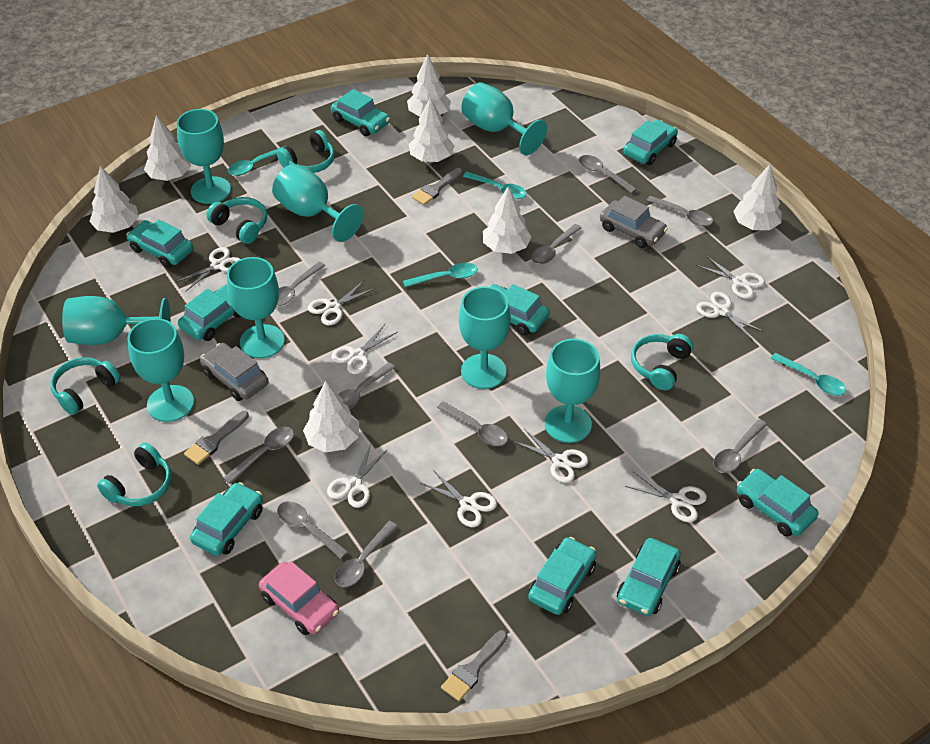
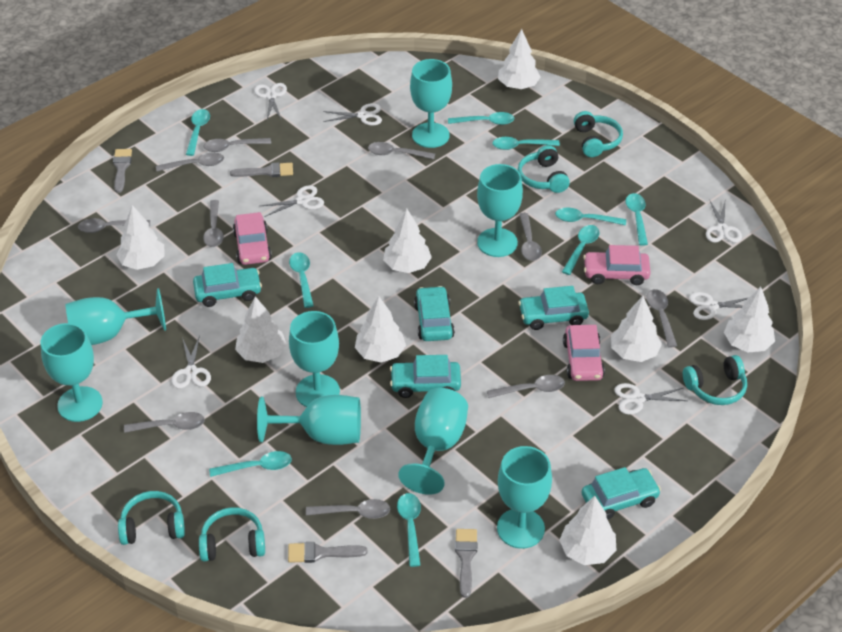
grey brush: [184,411,249,465] [412,168,462,205] [441,630,507,701] = 3 -> [113,149,132,193] [230,162,293,177] [288,542,367,563] [455,529,477,598] = 4
grey car: [200,343,269,401] [600,196,668,248] = 2 -> none = 0
pink car: [259,561,339,635] = 1 -> [233,212,272,265] [563,325,605,381] [583,245,651,285] = 3
turquoise car: [127,220,193,268] [178,285,241,341] [190,482,263,556] [331,89,390,136] [488,284,550,335] [528,537,597,615] [617,538,681,616] [623,120,678,165] [737,469,819,537] = 9 -> [193,263,262,307] [390,355,461,398] [414,286,455,341] [518,286,589,330] [582,467,661,520] = 5
turquoise spoon: [228,146,285,176] [403,263,478,287] [463,172,527,199] [771,353,846,396] = 4 -> [186,109,210,156] [209,451,292,477] [289,252,314,308] [397,493,421,567] [448,112,514,125] [492,137,560,150] [555,208,626,225] [562,225,599,275] [626,193,648,246] = 9
white scissors: [176,247,240,292] [308,281,374,325] [327,444,388,508] [331,324,398,374] [421,470,497,527] [512,429,588,483] [625,472,707,522] [696,256,765,299] [696,292,764,340] = 9 -> [172,335,211,389] [254,83,287,120] [261,185,324,217] [323,103,382,125] [614,383,687,415] [689,292,748,320] [706,199,742,243] = 7
white tree: [89,166,139,233] [144,115,191,181] [303,381,359,453] [407,54,451,117] [409,98,454,162] [483,187,532,254] [733,164,782,230] = 7 -> [116,205,165,270] [235,296,286,363] [355,296,406,363] [383,209,432,273] [498,29,541,89] [559,496,617,565] [611,296,662,362] [724,287,775,353] = 8

